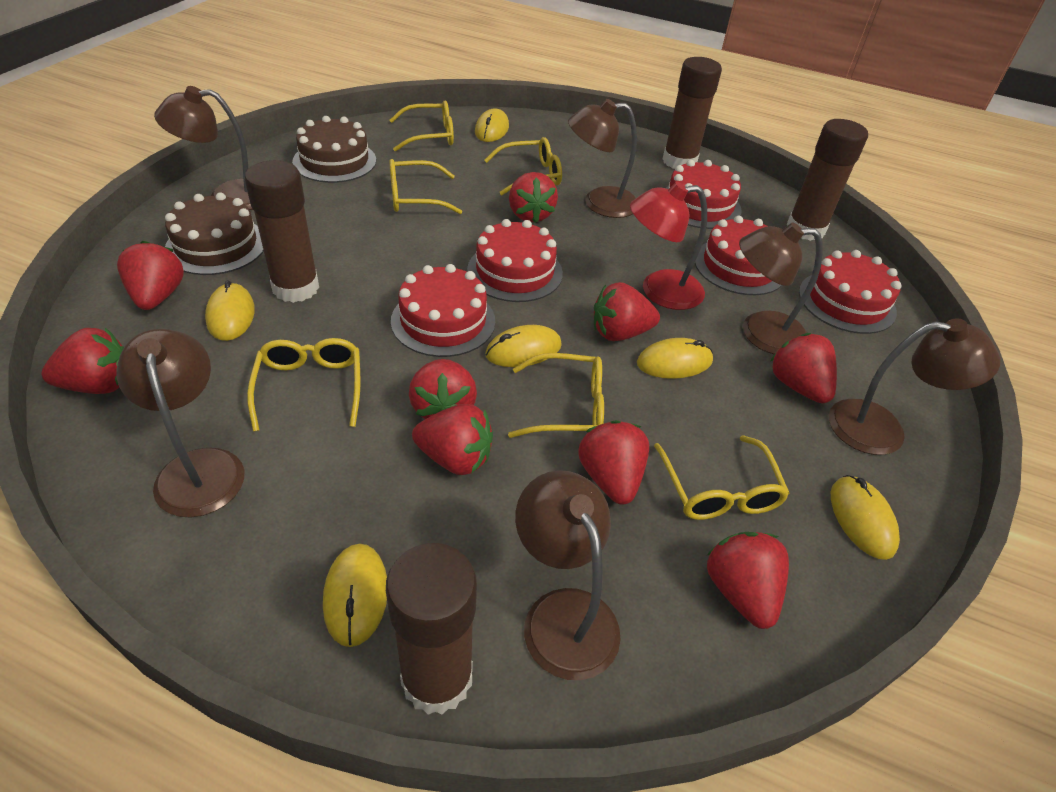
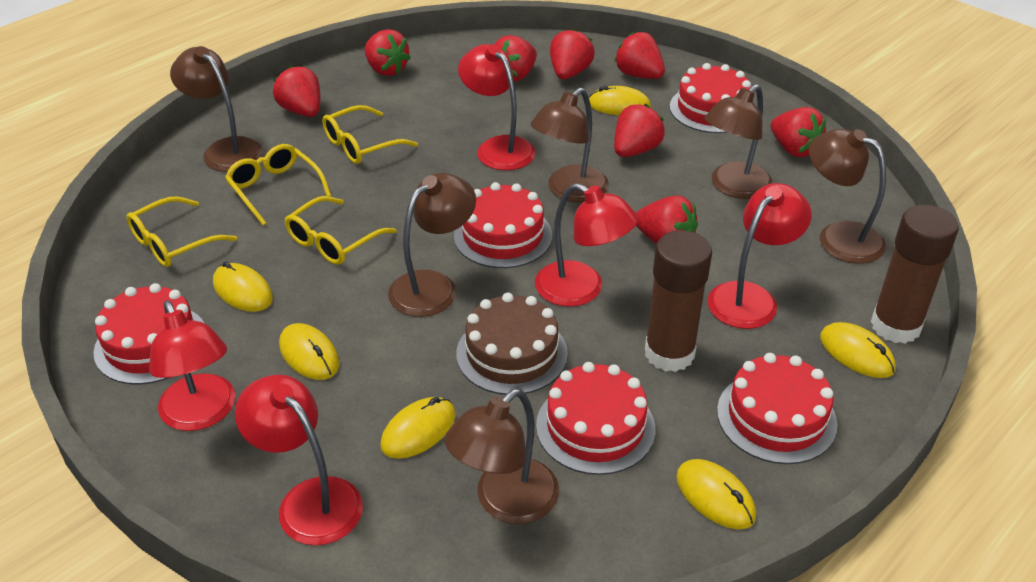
brown cake: [165,192,264,275] [292,116,376,183] = 2 -> [456,293,568,395] = 1
brown glue stick: [245,160,319,303] [386,543,477,715] [663,57,722,169] [787,119,868,241] = 4 -> [645,230,712,372] [871,205,959,344] = 2
red lamp: [630,182,707,310] = 1 -> [149,301,235,431] [235,375,363,545] [458,44,535,170] [535,183,638,307] [708,183,812,329] = 5
red strawberry: [41,328,124,394] [117,241,184,310] [409,359,477,419] [412,404,493,475] [509,172,558,223] [578,420,649,505] [594,282,660,341] [706,532,789,629] [770,333,837,403] = 9 -> [273,66,320,117] [365,29,411,76] [495,35,537,82] [550,29,595,79] [614,32,665,79] [614,104,665,157] [636,195,698,244] [771,107,826,158] = 8
yellow glasses: [247,338,360,432] [389,101,454,152] [389,159,462,214] [484,137,562,195] [508,353,604,438] [654,435,790,520] = 6 -> [126,196,237,267] [225,144,331,225] [284,196,396,265] [322,105,418,164] = 4

